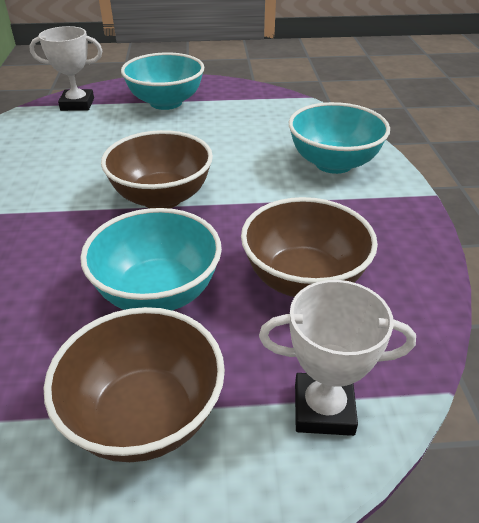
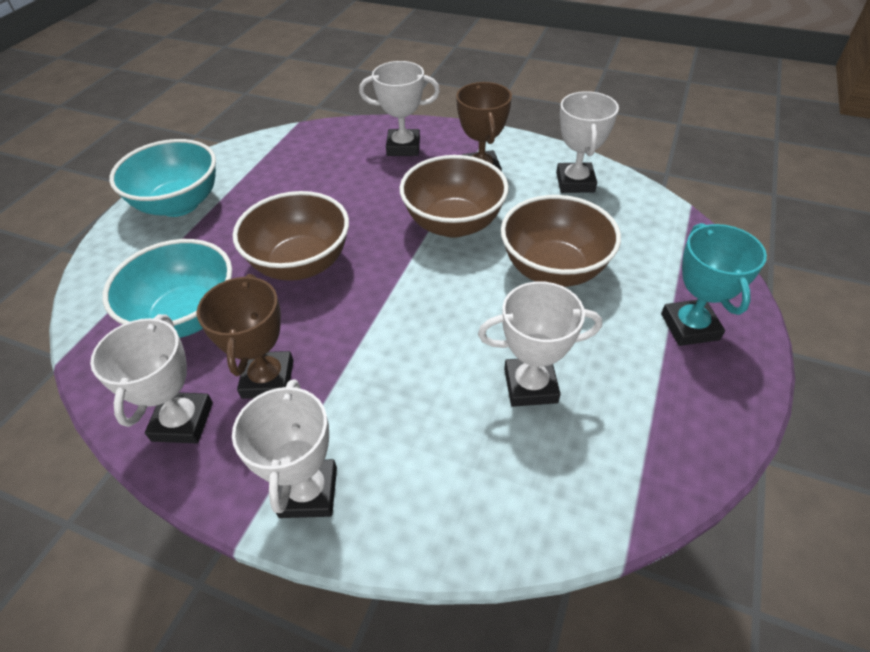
brown trophy: none = 0 -> [196,274,294,399] [456,82,512,172] = 2
turquoise bowl: [80,208,222,310] [121,53,204,110] [289,102,390,174] = 3 -> [103,239,232,338] [109,139,216,217] = 2
turquoise trophy: none = 0 -> [661,223,767,346] = 1
white trophy: [29,26,102,111] [259,280,416,436] = 2 -> [90,314,213,444] [232,379,337,518] [359,61,440,156] [478,281,602,407] [556,91,619,193] = 5

